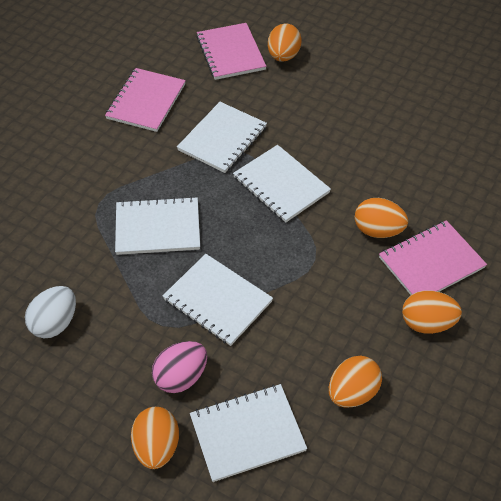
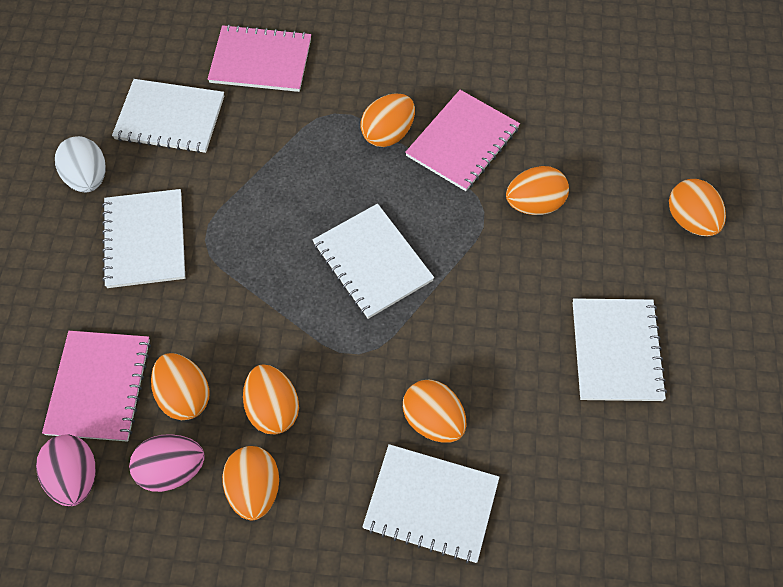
orange egg: [131,407,179,469] [268,24,302,62] [329,356,382,408] [355,198,408,238] [402,290,462,334] = 5 -> [151,353,210,420] [222,446,279,520] [243,364,299,434] [361,93,415,147] [403,380,466,443] [506,166,569,215] [669,179,726,236] = 7
pink egg: [152,341,207,393] = 1 -> [36,435,95,506] [129,434,205,492] = 2

